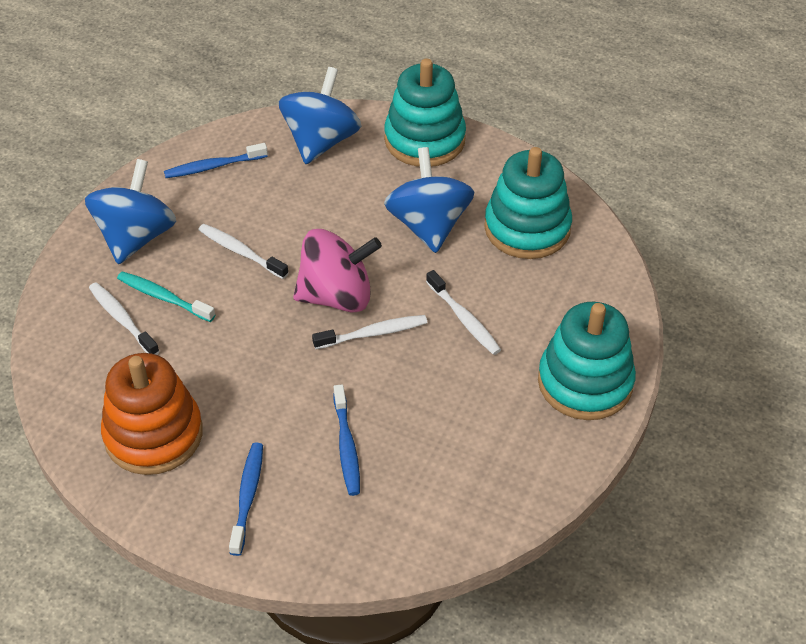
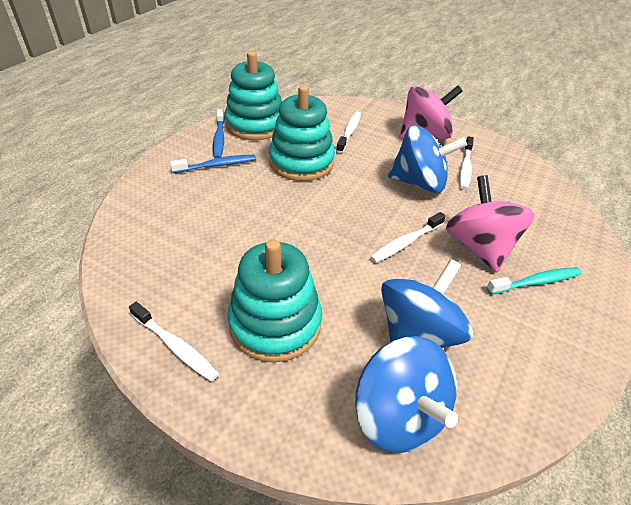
blue toothbrush: [164,143,268,178] [229,443,263,556] [333,384,360,496] = 3 -> [170,155,256,173] [213,109,225,159] = 2
orange stacking toy: [101,353,203,475] = 1 -> none = 0
pink spinning top: [293,229,382,313] = 1 -> [399,85,463,139] [446,175,535,272] = 2

